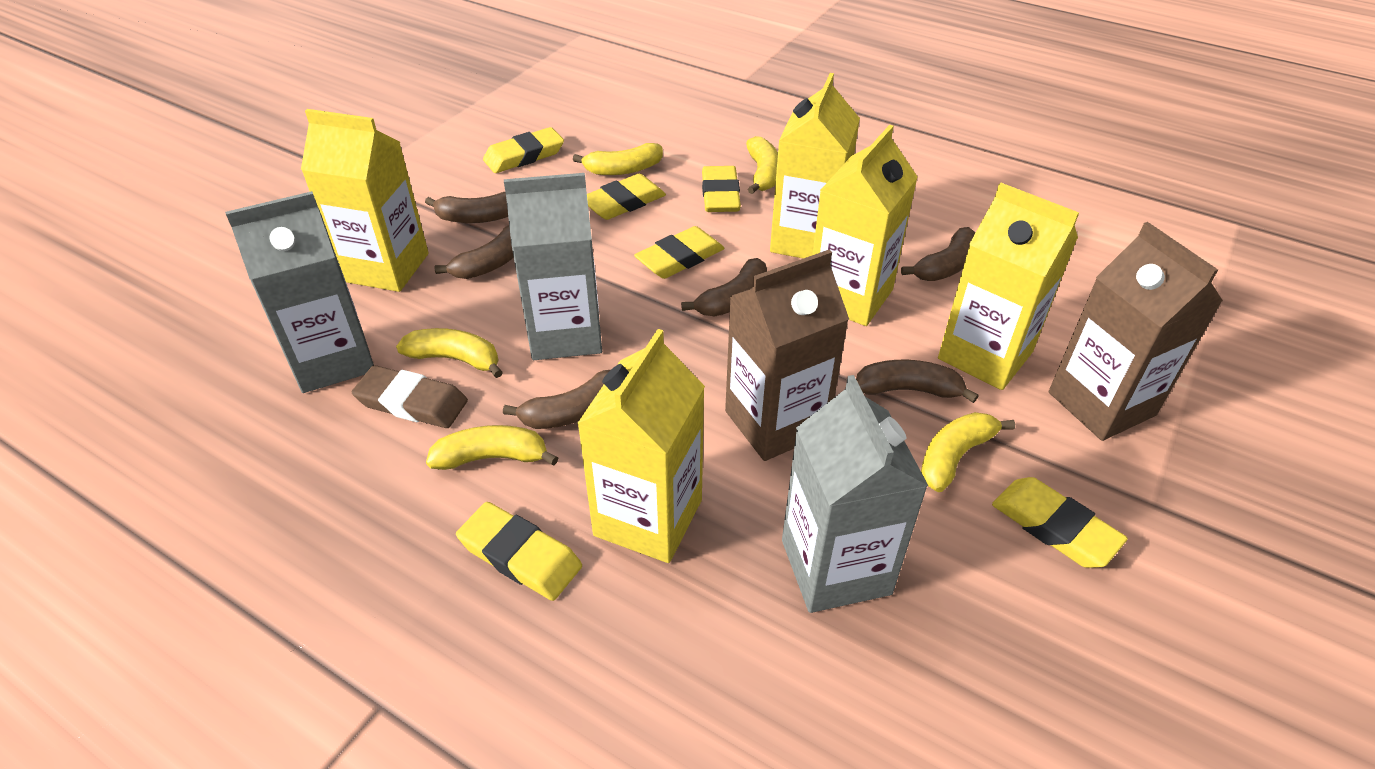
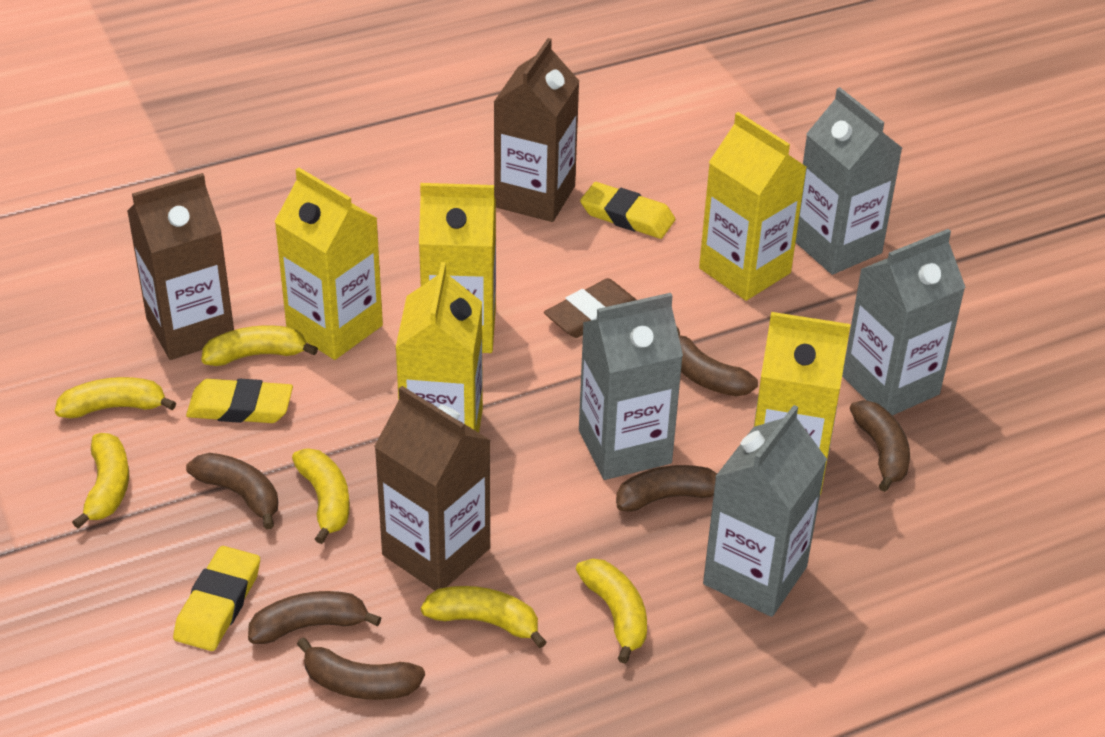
brown carton: [725,250,849,461] [1049,222,1223,441] = 2 -> [127,173,234,360] [374,386,491,591] [494,38,579,222] = 3
grey carton: [225,191,374,393] [504,173,602,360] [782,375,928,613] = 3 -> [579,293,683,480] [703,405,827,617] [795,87,902,275] [842,229,966,416] = 4
yellow banana: [396,328,503,378] [426,425,558,470] [573,143,663,175] [746,136,778,194] [921,412,1015,492] = 5 -> [55,377,176,418] [72,433,129,529] [202,325,318,366] [292,448,350,544] [421,586,547,648] [576,558,647,664] = 6
yellow eraser: [456,502,582,601] [483,127,564,173] [587,174,666,220] [634,226,724,279] [702,166,741,212] [992,477,1128,568] = 6 -> [173,546,260,651] [186,379,293,423] [580,182,675,239] = 3

